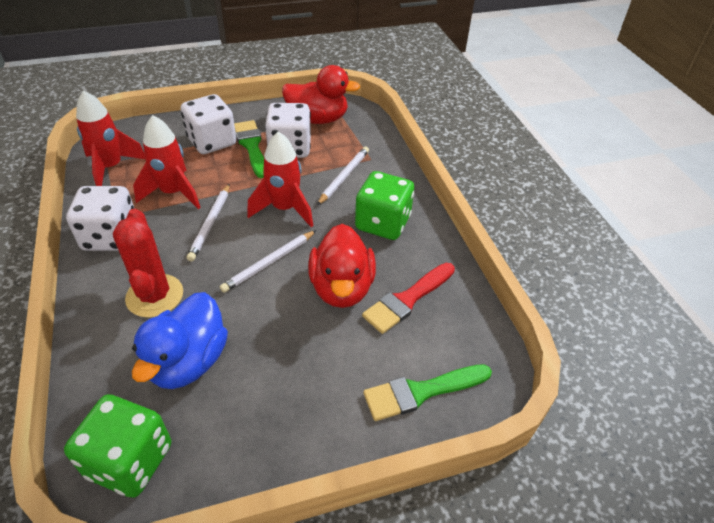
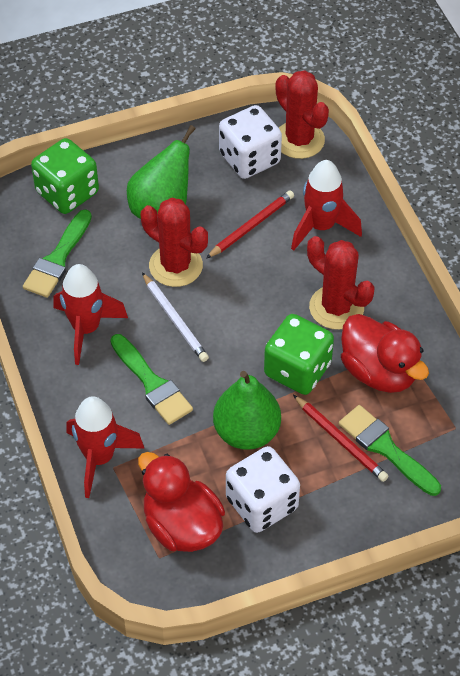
blue duck: [132,292,228,389] = 1 -> none = 0
green brush: [234,120,264,178] [363,364,492,421] = 2 -> [23,209,92,298] [110,334,193,425] [339,405,441,496] = 3
green pear: none = 0 -> [127,125,195,219] [213,371,281,450] = 2
red brush: [362,263,455,334] = 1 -> none = 0
red cactus: [113,209,183,318] = 1 -> [141,198,208,287] [276,70,329,159] [307,236,374,330] = 3
red pencil: none = 0 -> [206,190,294,259] [293,395,389,482] = 2
white dice: [66,186,135,251] [181,94,237,154] [265,103,311,158] = 3 -> [219,105,282,179] [226,446,300,533] = 2
white pencil: [187,184,230,261] [220,230,317,293] [317,147,369,205] = 3 -> [142,273,209,362] = 1

